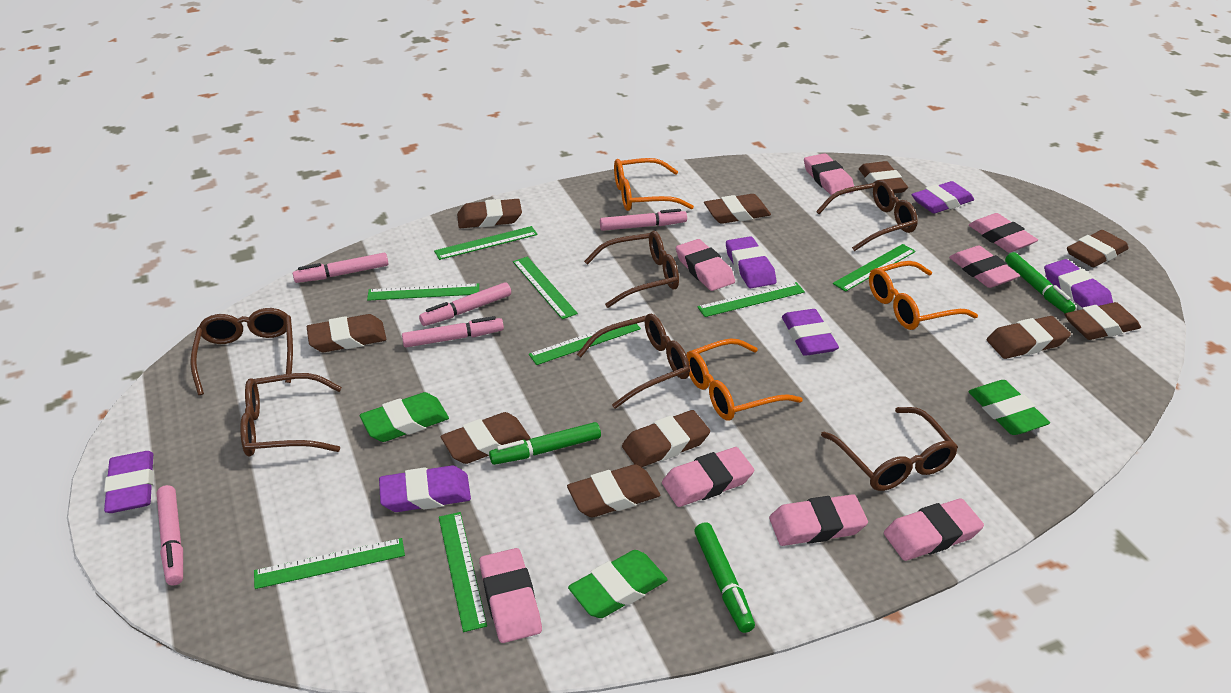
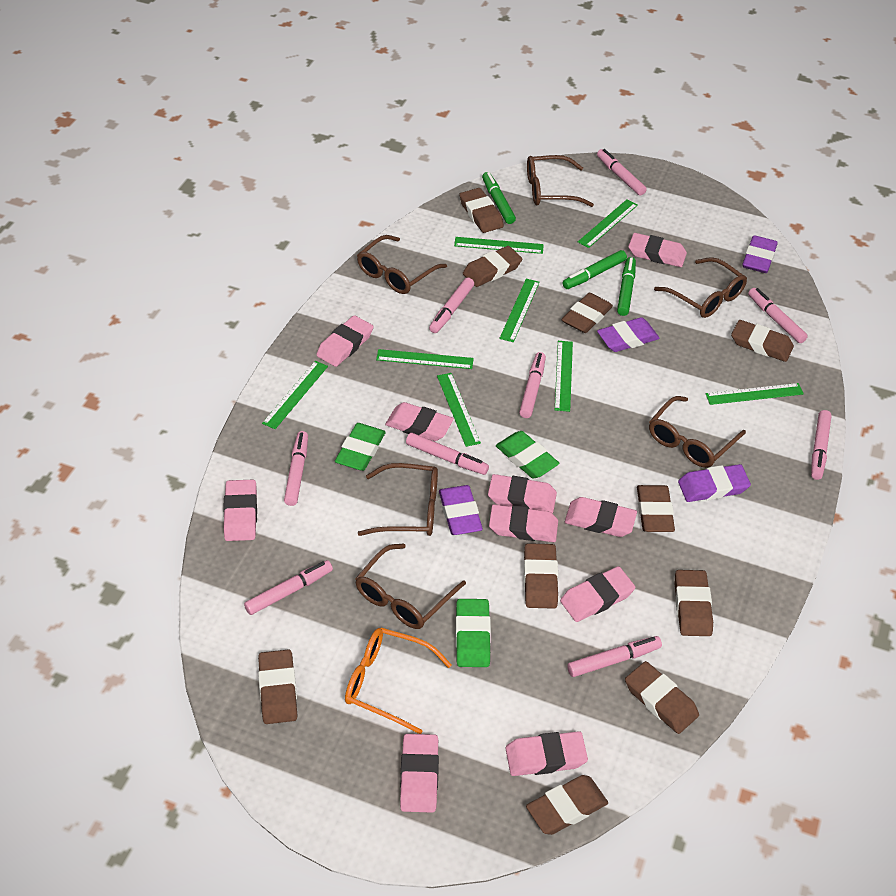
orange glasses: [614,158,694,211] [686,338,803,420] [869,261,978,330] = 3 -> [345,628,452,734] = 1
pink eraser: [479,548,542,643] [662,447,754,507] [676,239,735,291] [769,494,868,546] [804,153,854,195] [884,498,984,561] [949,246,1020,288] [969,213,1038,252] = 8 -> [223,479,257,541] [316,315,373,367] [385,402,454,441] [400,734,439,813] [488,474,557,513] [489,504,558,542] [505,731,588,776] [560,566,635,622] [565,497,637,537] [628,233,687,267] = 10
pink marker: [157,485,183,586] [293,253,388,283] [402,316,504,347] [419,282,511,326] [600,209,687,231] = 5 -> [244,560,333,615] [284,431,308,506] [406,433,489,475] [429,278,474,333] [519,352,546,418] [567,636,662,677] [597,149,647,196] [748,288,808,343] [811,410,832,480] = 9
purple eraser: [104,451,154,513] [379,465,471,512] [726,236,777,288] [782,309,839,356] [911,181,974,214] [1044,259,1113,308] = 6 -> [439,485,483,535] [597,317,660,352] [678,464,751,502] [742,235,778,273] = 4

